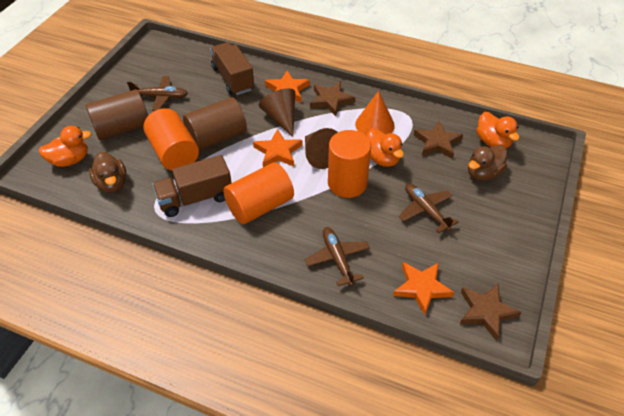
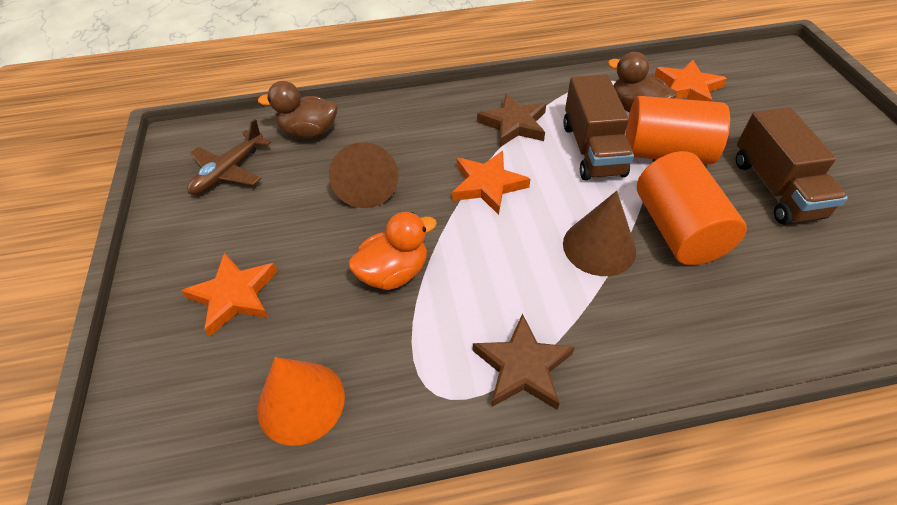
brown cylinder: [86,89,148,140] [183,97,247,150] = 2 -> none = 0
brown plane: [127,76,188,111] [305,227,370,286] [399,183,459,233] = 3 -> [187,119,271,195] = 1
brown star: [310,81,355,116] [414,121,463,159] [460,284,522,341] = 3 -> [473,314,575,410] [477,93,546,147] = 2
orange cylinder: [143,108,199,171] [223,162,294,224] [328,130,371,198] = 3 -> [626,96,730,165] [637,151,747,265] = 2
orange duck: [38,126,92,167] [366,128,404,167] [476,112,519,148] = 3 -> [348,212,437,290] = 1

